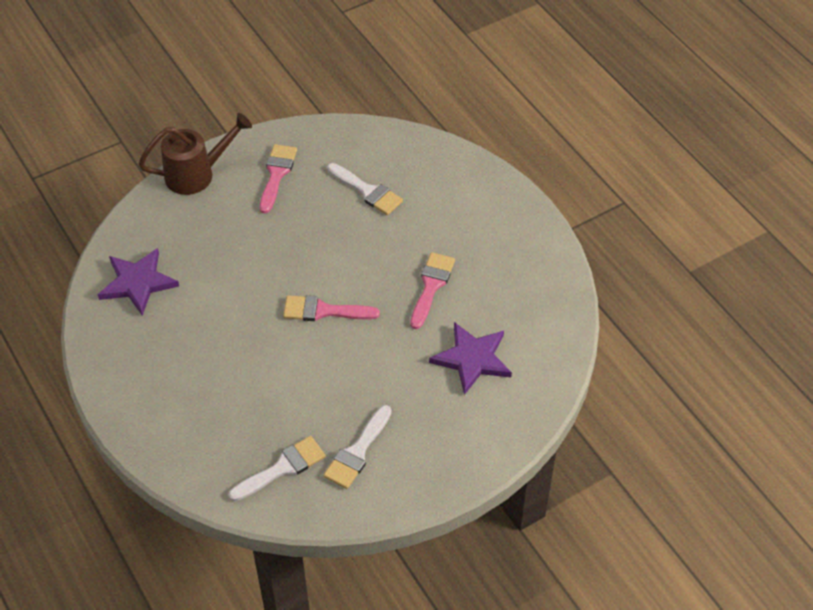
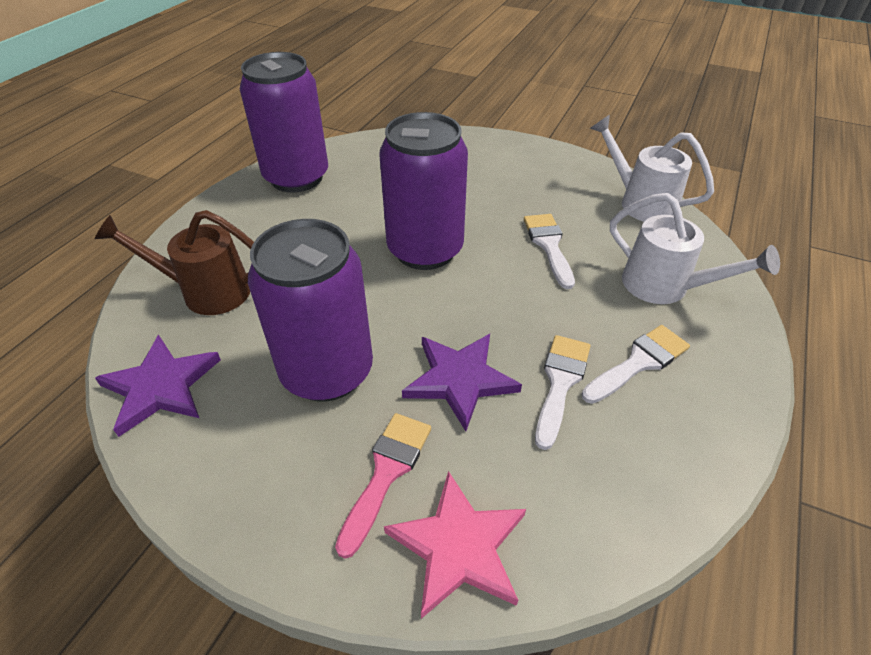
pink brush: [260,144,297,214] [283,295,380,321] [410,252,455,329] = 3 -> [335,413,431,559] = 1
pink star: none = 0 -> [384,471,526,619] = 1
purple can: none = 0 -> [240,52,328,192] [248,219,373,402] [379,112,468,270] = 3
white watering can: none = 0 -> [590,115,714,222] [610,193,780,304] = 2

